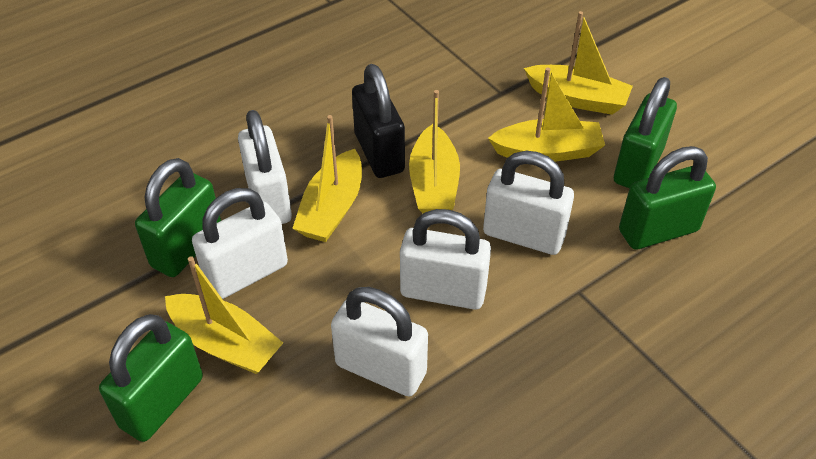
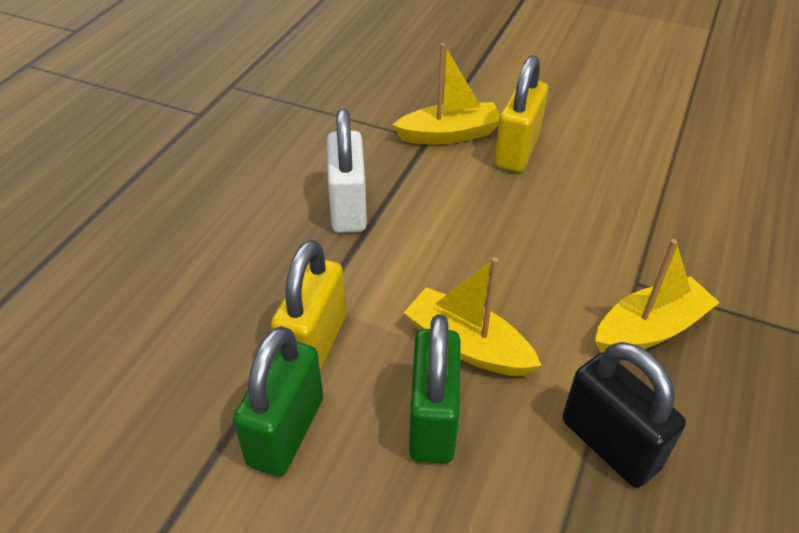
green padlock: [99,314,203,442] [135,158,221,277] [614,77,677,188] [619,146,716,250] = 4 -> [233,326,323,477] [409,314,461,463] = 2
white padlock: [192,188,288,299] [238,110,292,224] [331,287,428,397] [400,209,491,310] [483,151,574,255] = 5 -> [327,109,367,233] = 1
yellow boat: [165,256,283,374] [292,115,362,242] [409,90,460,213] [488,67,605,162] [524,11,633,115] = 5 -> [393,43,500,145] [404,257,541,376] [595,239,720,353] = 3
yellow padlock: none = 0 -> [271,240,346,371] [494,55,548,172] = 2

